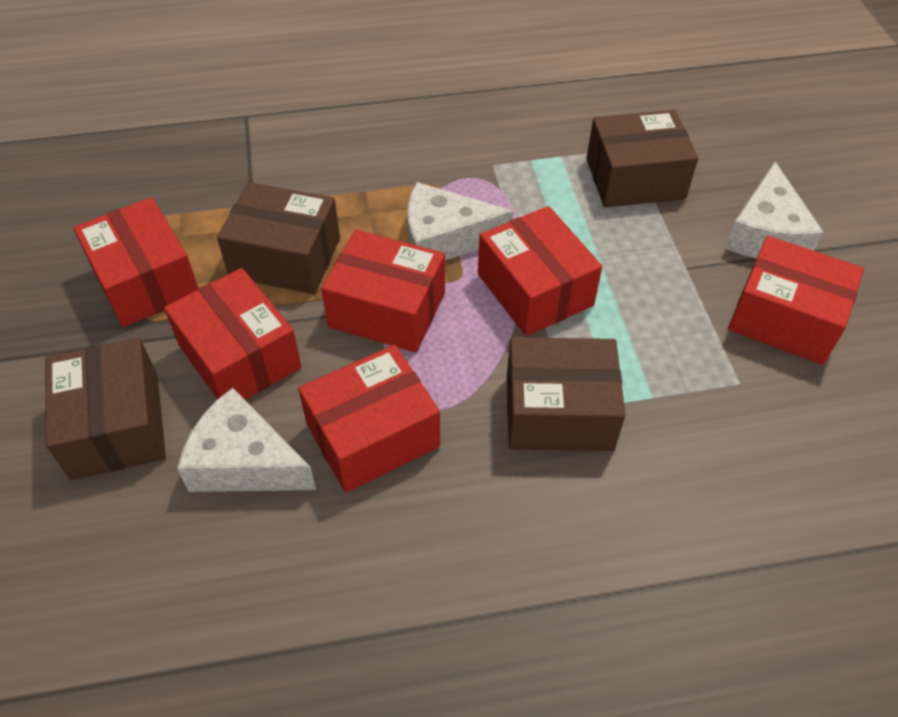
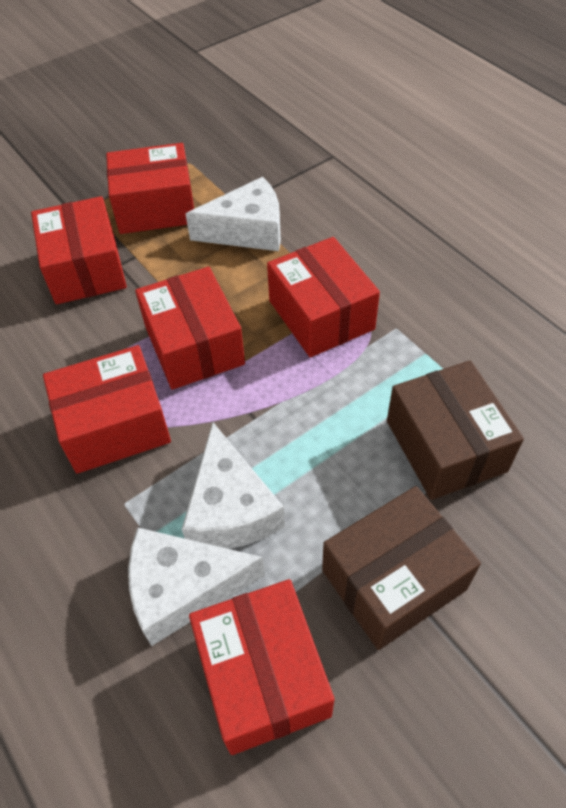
brown box: [45,338,166,480] [217,182,340,294] [507,337,625,451] [586,110,698,208] = 4 -> [322,486,481,650] [387,361,524,500] = 2

